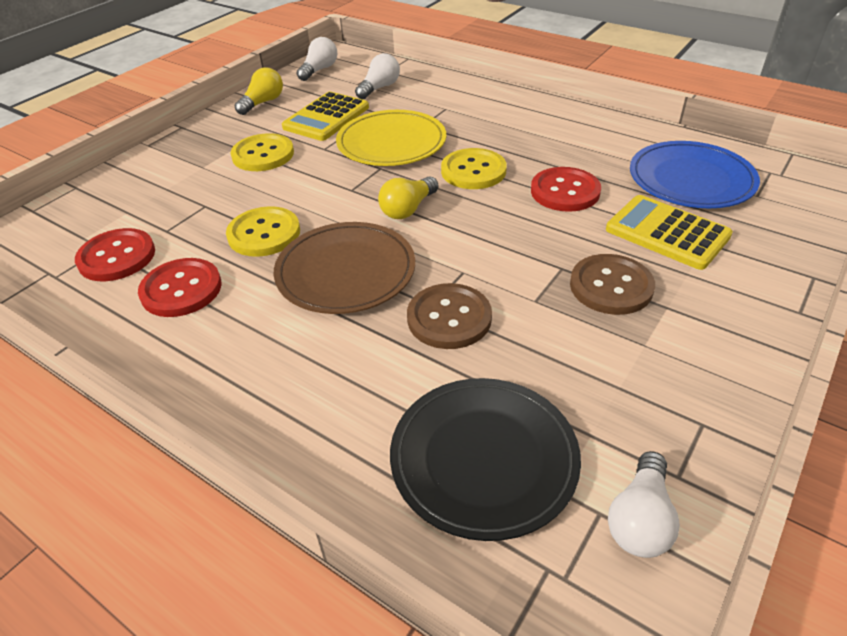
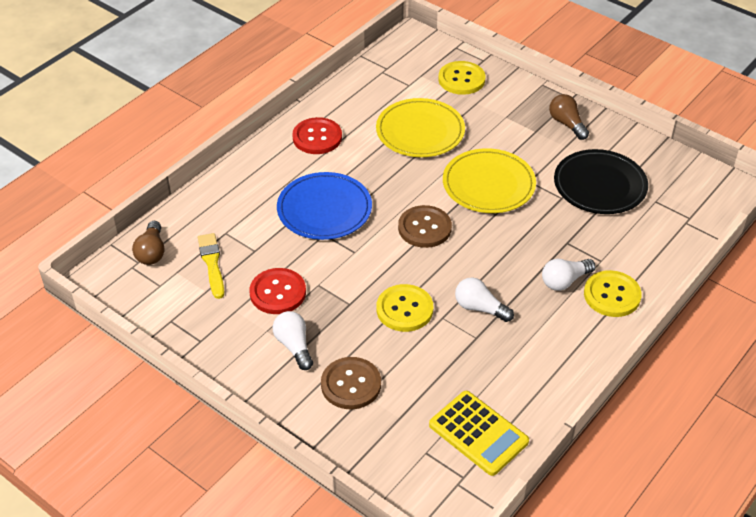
brown light bulb: none = 0 -> [132,221,164,265] [549,94,589,140] = 2
brown plate: [273,222,415,314] = 1 -> none = 0
red button: [75,228,155,281] [138,258,221,317] [531,167,601,212] = 3 -> [249,268,306,314] [292,117,342,154] = 2
yellow brush: none = 0 -> [198,233,224,299] = 1
yellow calculator: [282,92,369,141] [606,195,733,270] = 2 -> [429,391,529,476] = 1
yellow light bulb: [235,67,283,115] [378,176,438,219] = 2 -> none = 0
yellow plate: [336,110,446,166] = 1 -> [376,98,465,157] [443,148,536,213] = 2

